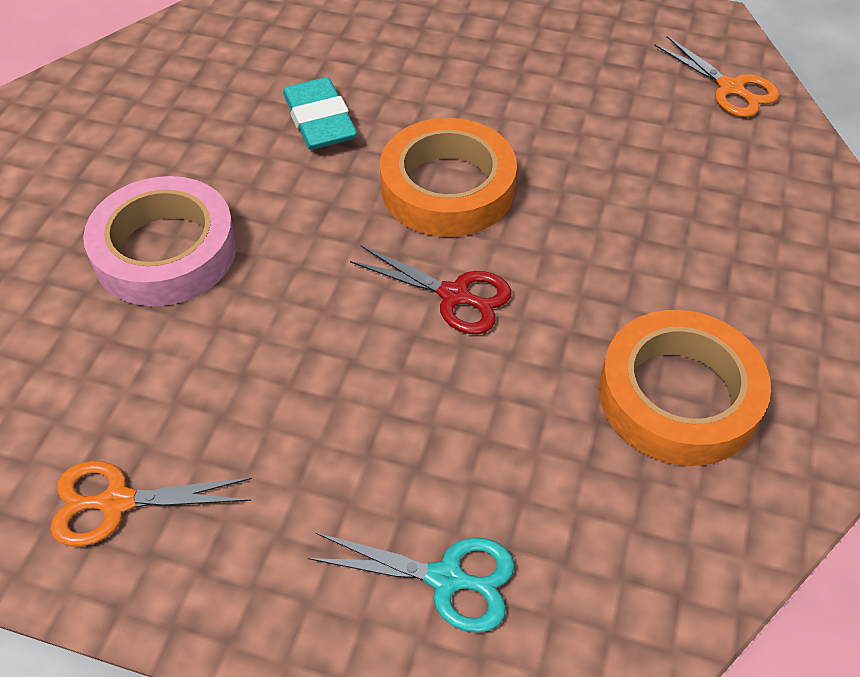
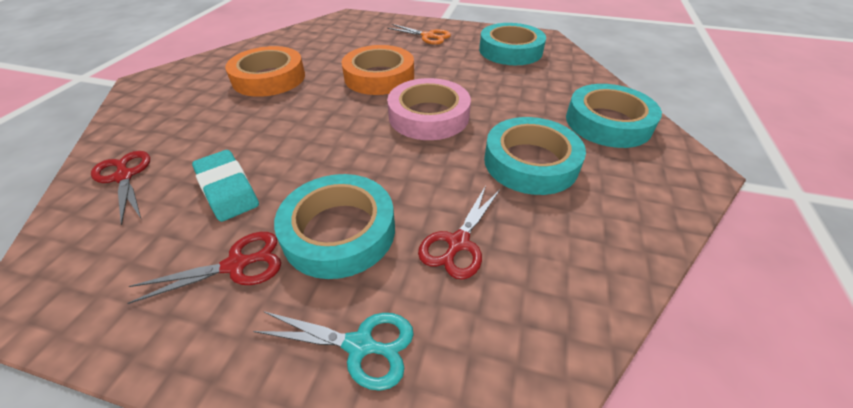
orange scissors: [50,461,252,546] [654,36,780,117] = 2 -> [387,24,451,45] = 1
red scissors: [350,246,512,334] = 1 -> [91,151,150,225] [127,232,281,304] [418,186,500,280] = 3
turquoise tape: none = 0 -> [274,174,395,279] [479,23,546,65] [484,117,586,195] [566,84,662,148] = 4

